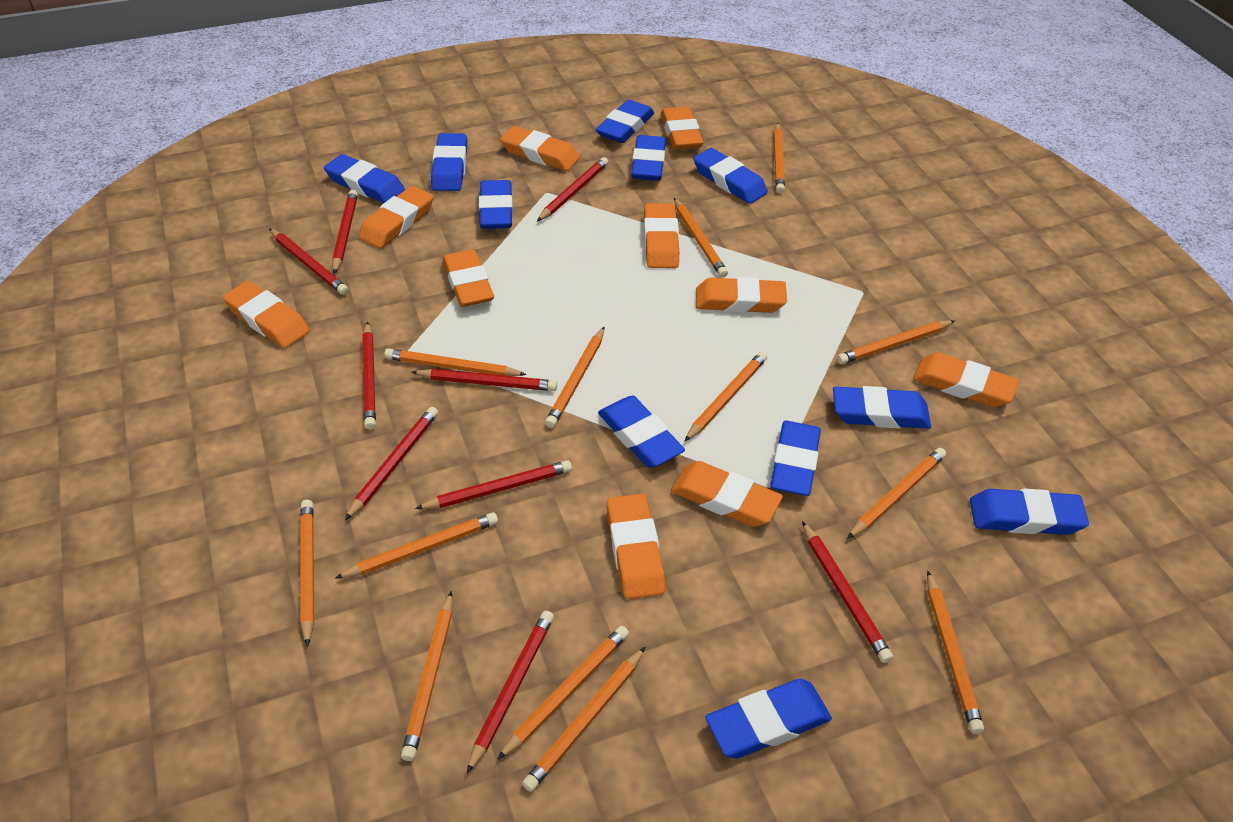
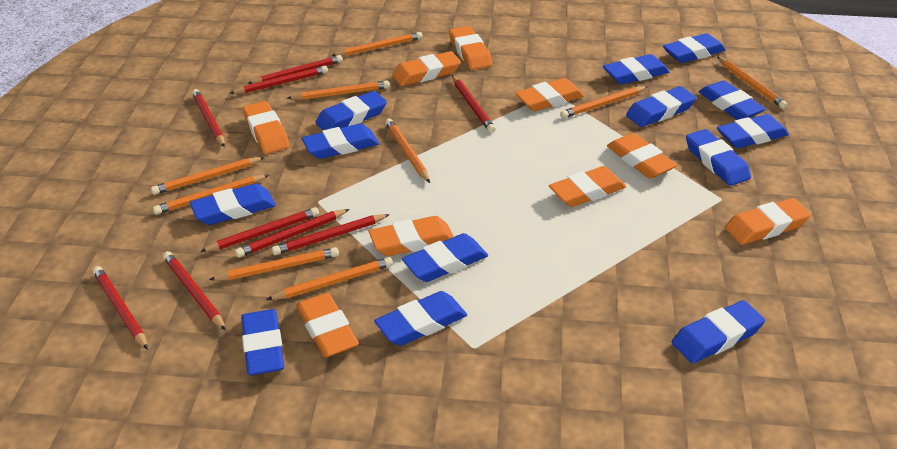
blue eraser: [324,154,405,203] [431,133,467,191] [479,180,513,229] [596,100,654,143] [598,396,685,468] [631,135,666,181] [693,148,768,204] [705,679,832,759] [770,421,821,496] [833,386,931,429] [970,488,1089,535] = 11 -> [190,183,276,225] [241,309,284,375] [302,124,379,159] [316,91,387,130] [374,291,467,346] [402,233,488,282] [603,54,669,84] [626,86,696,127] [663,33,726,63] [672,300,765,363] [686,129,751,186] [699,80,765,120] [717,114,789,148] = 13
orange eraser: [223,281,310,348] [358,186,434,248] [443,249,494,307] [500,126,580,171] [607,494,665,599] [644,203,679,268] [661,107,703,150] [671,461,783,527] [696,277,787,313] [913,352,1019,408] = 10 -> [243,101,289,154] [296,293,359,357] [368,216,454,256] [392,51,461,86] [449,26,492,70] [515,78,584,111] [549,166,626,207] [607,133,677,178] [725,198,811,245] = 9
orange pencil: [300,500,314,647] [335,512,498,579] [384,348,527,376] [401,591,452,761] [497,626,629,760] [522,647,645,792] [545,327,604,428] [674,198,728,278] [684,351,767,442] [774,123,785,193] [837,320,955,364] [847,448,946,539] [927,570,984,734] = 13 -> [151,157,265,195] [153,175,269,215] [209,247,339,280] [266,257,393,300] [287,80,390,100] [331,32,423,56] [385,118,430,183] [560,86,647,118] [717,57,788,109] = 9

